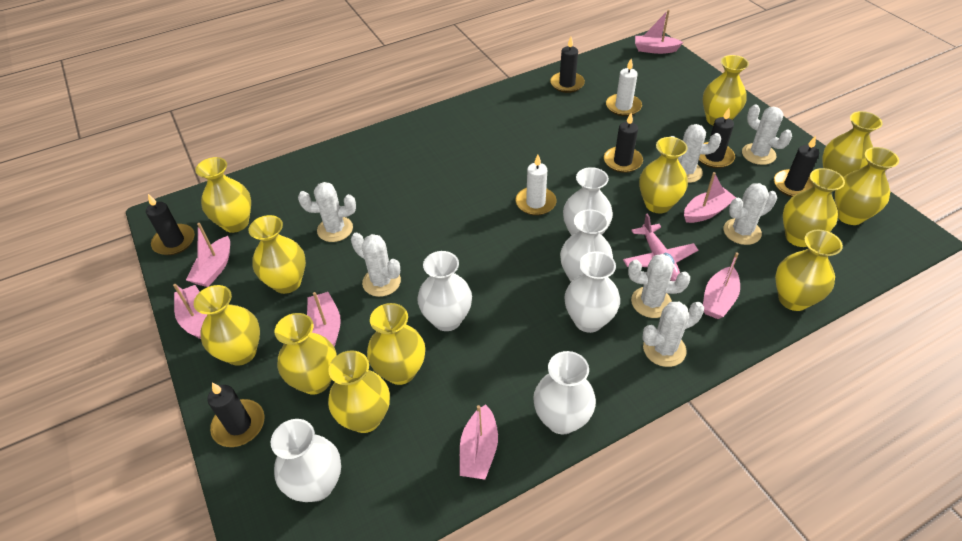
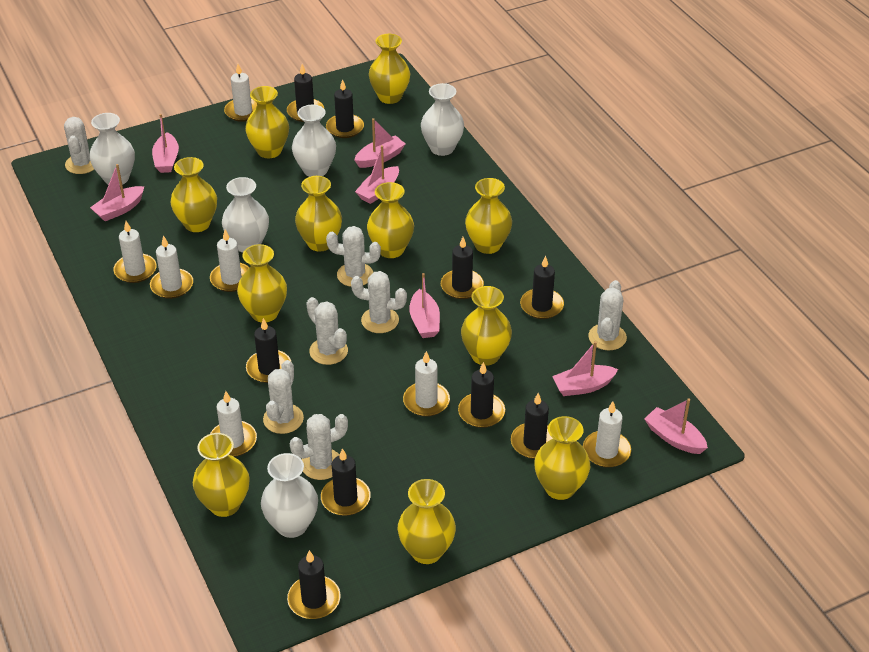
black candle: [146,194,195,255] [207,382,264,447] [550,37,585,93] [604,113,643,173] [699,108,735,168] [774,136,819,197] = 6 -> [246,318,291,383] [287,64,324,122] [287,550,341,619] [321,448,371,516] [326,79,364,138] [441,237,484,299] [458,362,505,428] [511,393,553,459] [520,255,564,319] = 9
pink plane: [623,213,698,281] = 1 -> none = 0
white candle: [515,155,557,216] [606,59,642,116] = 2 -> [113,221,157,283] [150,235,193,299] [210,230,250,292] [210,391,257,457] [224,64,257,122] [403,351,450,417] [583,401,631,468] = 7
white vase: [271,419,341,502] [417,251,472,331] [533,351,596,435] [560,209,613,282] [563,167,613,236] [565,251,620,333] = 6 -> [89,113,135,185] [222,177,269,253] [261,453,318,538] [292,105,336,177] [421,83,464,156] = 5
yellow vase: [194,285,260,366] [195,157,251,233] [249,215,306,294] [275,313,337,395] [328,350,390,433] [367,303,425,385] [639,137,688,213] [703,55,749,126] [775,230,843,311] [783,168,845,247] [822,111,883,177] [835,147,899,225] = 12 -> [170,157,217,232] [193,433,250,517] [237,244,287,323] [245,86,289,158] [295,176,342,251] [367,182,414,258] [369,34,410,104] [398,479,456,564] [461,286,512,366] [465,178,512,254] [534,416,590,500] = 11

